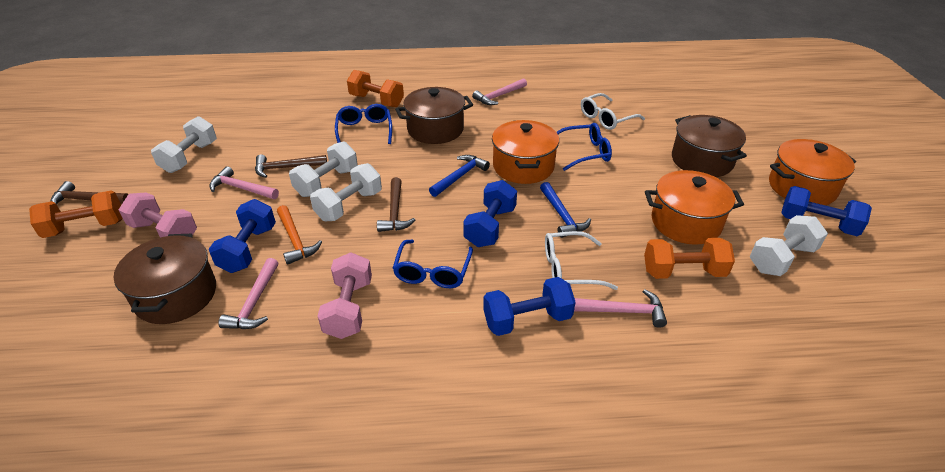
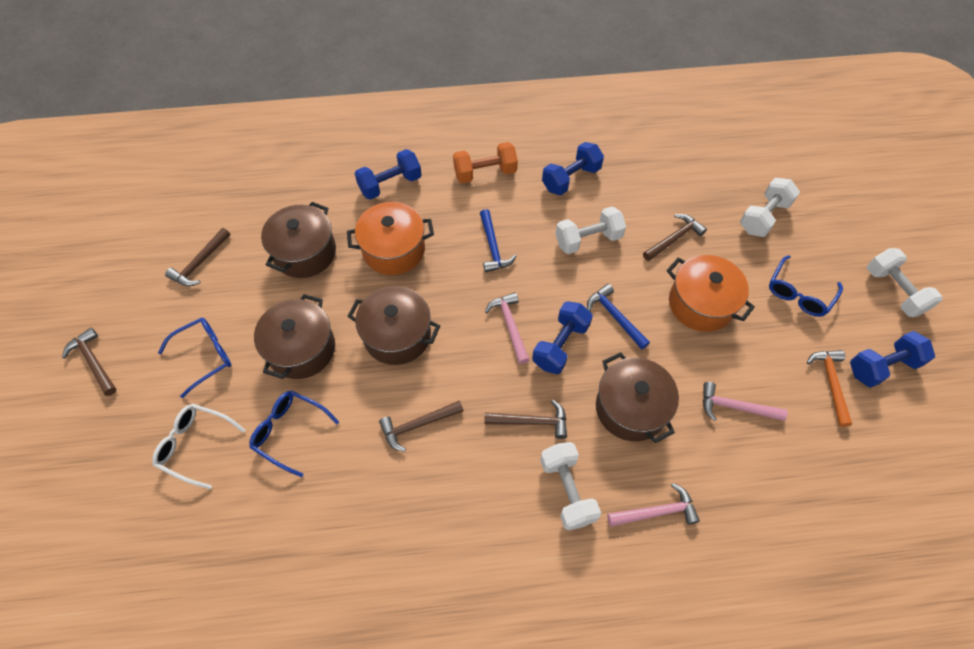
brown hammer: [50,181,128,206] [255,154,327,178] [377,177,415,232] = 3 -> [62,328,117,396] [165,228,230,286] [379,400,463,452] [484,400,567,439] [643,214,707,261] = 5
brown pot: [113,234,216,324] [395,87,473,144] [672,115,747,177] = 3 -> [254,294,335,379] [261,202,336,278] [347,286,440,365] [596,352,679,443] = 4
orange dumbbell: [29,191,123,238] [347,70,404,107] [644,238,735,279] = 3 -> [453,142,518,183] = 1
orange pot: [492,120,559,184] [645,170,744,245] [769,139,856,205] = 3 -> [347,202,434,275] [667,255,755,332] = 2
pink dumbbell: [119,192,197,238] [318,252,372,339] = 2 -> none = 0
pink hammer: [209,166,279,199] [218,258,278,329] [472,78,527,105] [574,289,667,328] = 4 -> [485,292,529,364] [607,483,700,527] [703,382,788,421] = 3
white glasses: [545,231,618,290] [581,93,645,130] = 2 -> [152,404,245,489] = 1

